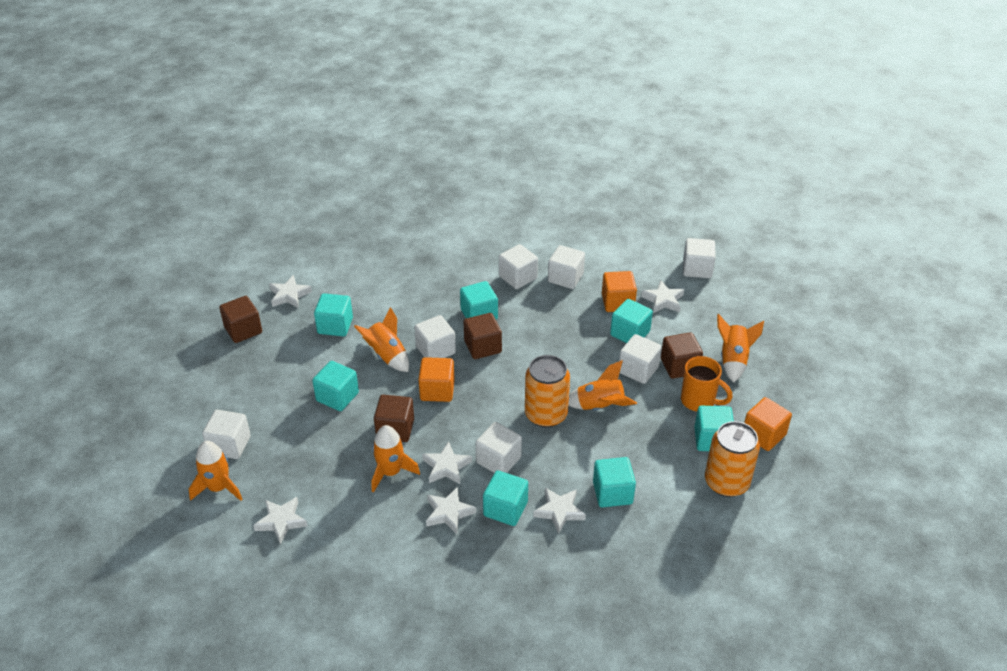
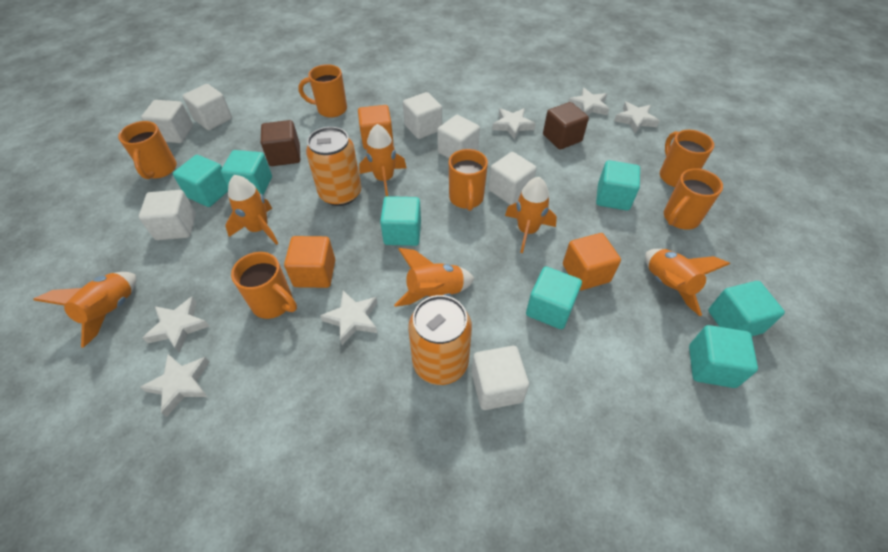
brown cube: [219,296,262,343] [374,395,414,442] [463,313,502,359] [661,332,703,379] = 4 -> [261,120,300,166] [543,102,589,150] = 2
orange mug: [681,356,733,411] = 1 -> [118,121,177,179] [231,252,297,319] [298,64,347,118] [449,149,488,211] [660,130,714,187] [664,168,723,230] = 6
orange rocket: [189,441,242,501] [354,307,409,372] [372,425,420,493] [568,360,637,410] [717,314,764,383] = 5 -> [34,272,136,348] [225,175,278,245] [359,124,407,197] [394,248,475,307] [505,177,557,253] [645,249,730,316] = 6

